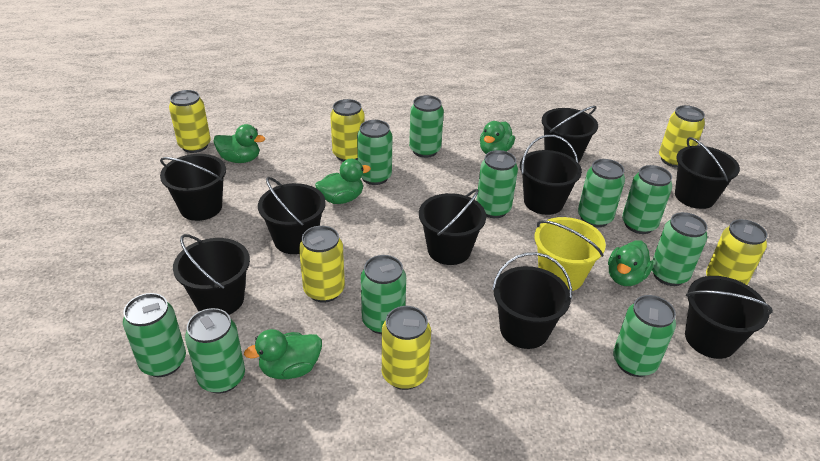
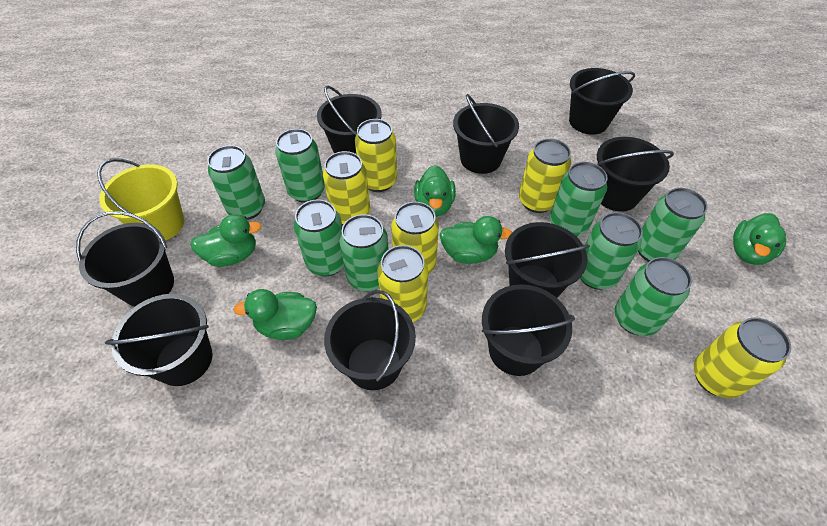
green can: [123,293,186,377] [185,308,245,394] [357,120,392,185] [361,255,406,334] [409,95,444,158] [477,150,518,218] [578,159,625,227] [613,295,676,377] [622,165,672,234] [652,212,708,286] = 10 -> [207,145,265,220] [275,129,325,203] [294,199,344,277] [339,214,389,292] [550,162,608,237] [580,212,643,290] [615,257,692,336] [638,188,707,262] = 8

